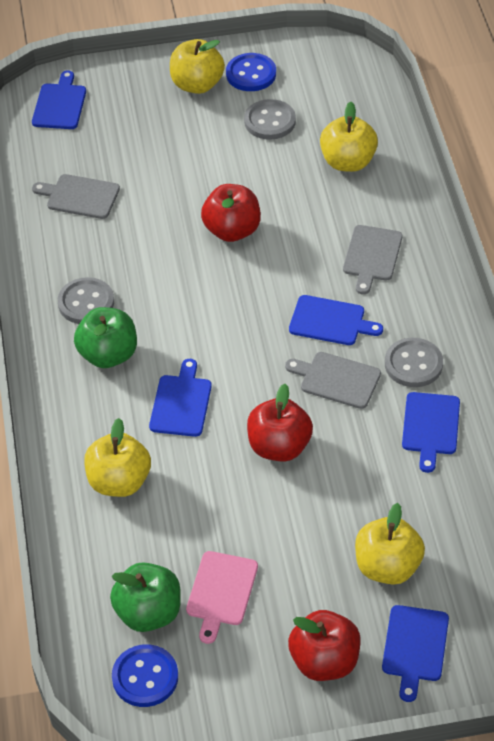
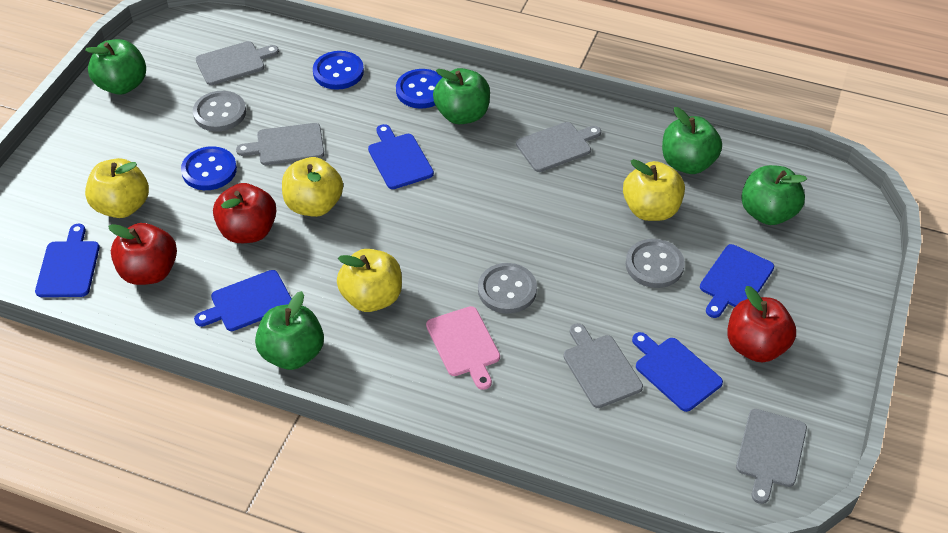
blue button: [112,644,178,707] [226,53,276,91] = 2 -> [181,146,237,190] [313,51,364,90] [396,69,443,109] = 3
green apple: [74,307,137,368] [110,562,181,632] = 2 -> [85,39,146,95] [255,291,324,370] [433,68,490,124] [662,107,722,174] [741,165,807,225] = 5
grey cutting board: [32,174,120,219] [285,352,381,409] [343,225,402,294] = 3 -> [196,41,279,85] [236,123,324,165] [516,122,601,172] [563,323,643,408] [736,409,807,504] = 5

